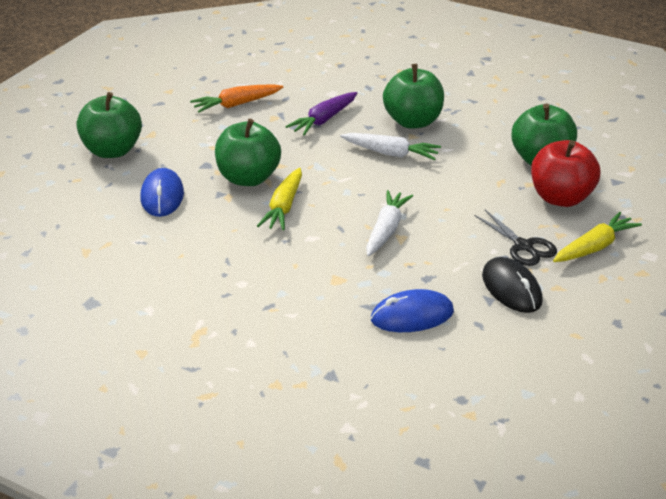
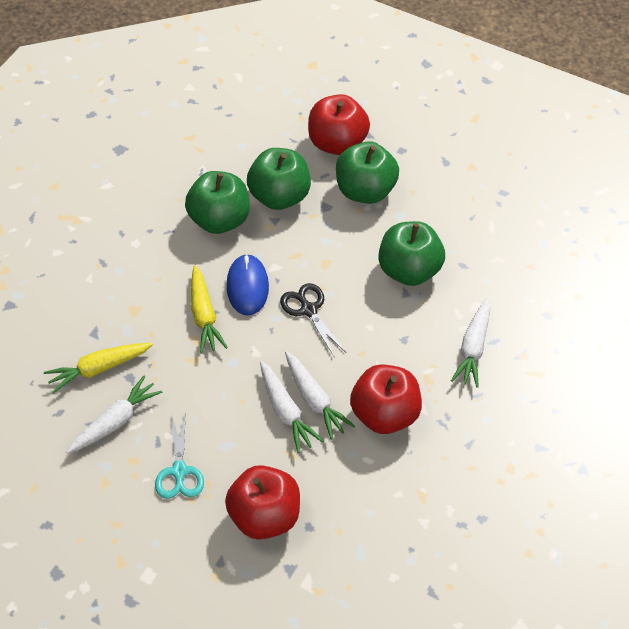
black mouse: [482,257,543,313] = 1 -> none = 0
blue mouse: [140,168,184,217] [371,289,454,332] = 2 -> [226,254,269,316] = 1
orange carrot: [190,84,284,113] = 1 -> none = 0
purple carrot: [285,92,357,136] = 1 -> none = 0
red apple: [531,140,600,207] = 1 -> [225,465,300,540] [308,94,370,155] [350,364,422,434] = 3
turquoise scissors: none = 0 -> [155,411,204,499] = 1
white carrot: [340,133,441,160] [366,190,413,256] = 2 -> [66,376,162,454] [260,361,323,453] [285,351,355,440] [451,297,491,388] = 4

